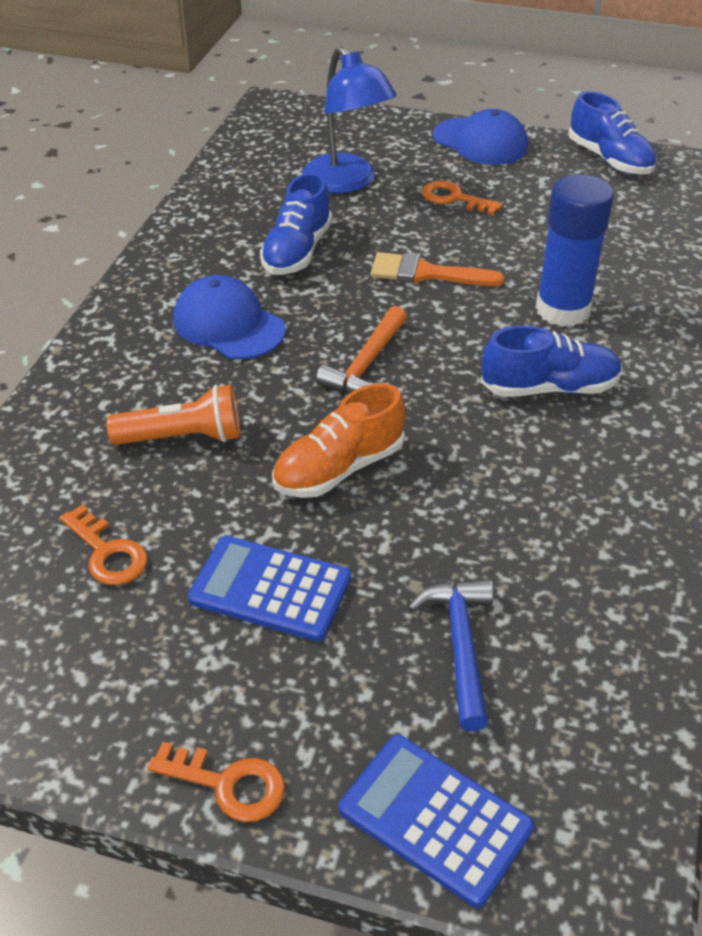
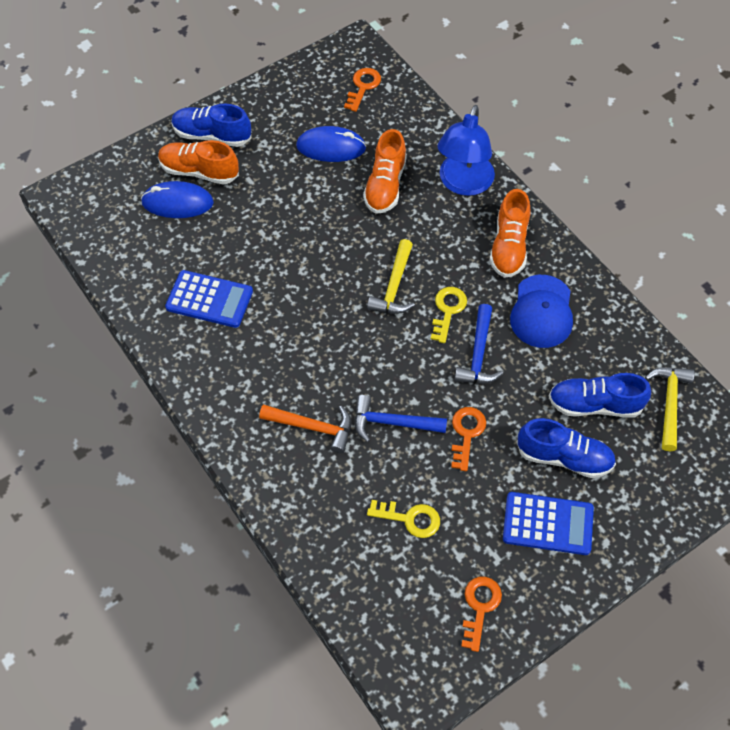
blue cap: [173,275,286,360] [433,109,528,165] = 2 -> [510,275,573,348] = 1
blue glue stick: [536,174,614,327] = 1 -> none = 0
blue hammer: [408,579,493,731] = 1 -> [354,395,447,442] [455,304,503,383] = 2
blue mouse: none = 0 -> [141,181,214,218] [296,126,366,162] = 2
orange brush: [371,252,505,286] = 1 -> none = 0
orange flashlight: [106,385,240,445] = 1 -> none = 0
orange shoe: [272,383,405,498] = 1 -> [158,140,239,185] [363,129,407,214] [489,189,530,278] = 3
yellow hammer: none = 0 -> [367,239,415,314] [645,367,695,451] = 2
yellow key: none = 0 -> [367,500,440,538] [431,287,467,343] = 2

